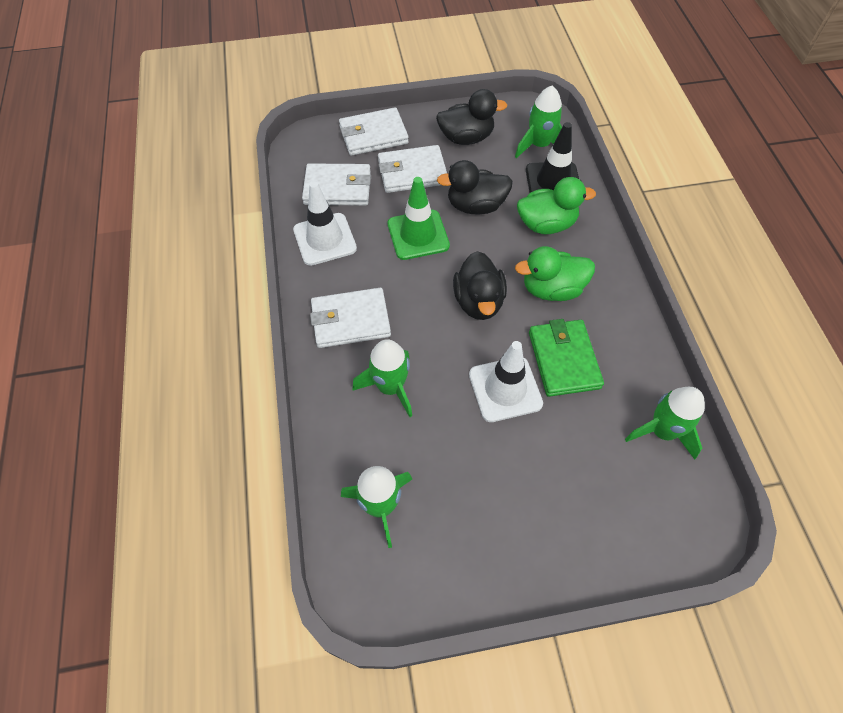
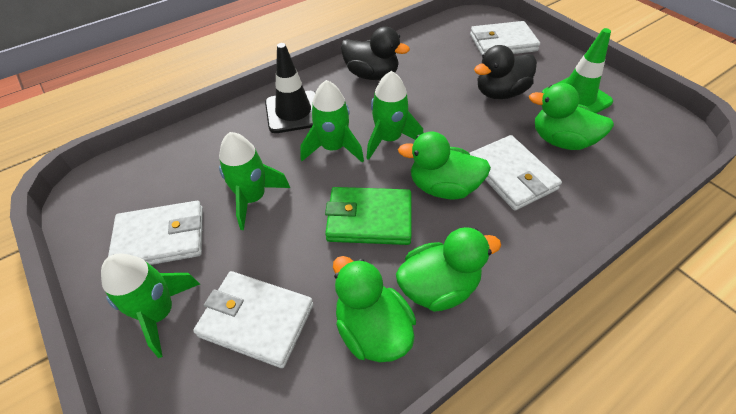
black duck: [436,89,507,145] [437,160,513,214] [453,251,507,320] = 3 -> [341,27,410,80] [474,45,537,99] = 2
green duck: [515,246,595,301] [517,177,596,234] = 2 -> [333,256,416,362] [396,227,501,312] [398,132,491,200] [529,83,614,150] = 4
white traffic cone: [293,181,357,266] [469,341,543,422] = 2 -> none = 0

